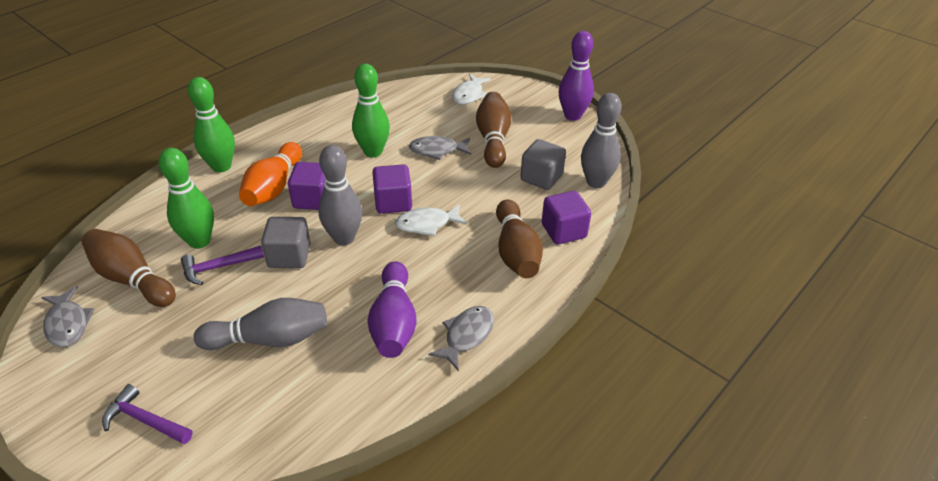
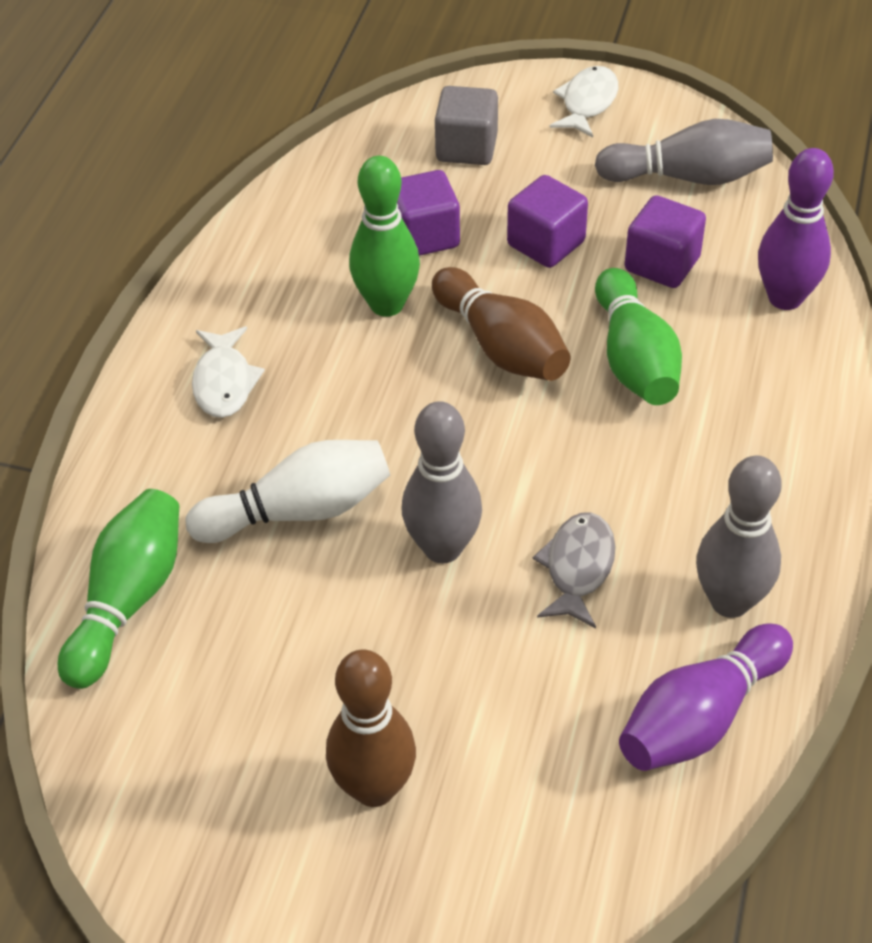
brown bowling pin: [82,229,176,307] [476,92,511,168] [496,199,543,278] = 3 -> [326,650,416,807] [432,267,571,381] = 2
grey cube: [261,217,310,268] [520,139,566,190] = 2 -> [435,86,498,165] = 1
grey fish: [41,286,94,347] [409,136,471,160] [428,306,494,370] = 3 -> [533,512,616,628] = 1
orange bowling pin: [239,142,302,206] = 1 -> none = 0
purple hammer: [102,384,193,444] [181,246,264,285] = 2 -> none = 0
white bowling pin: none = 0 -> [186,440,390,543] = 1

